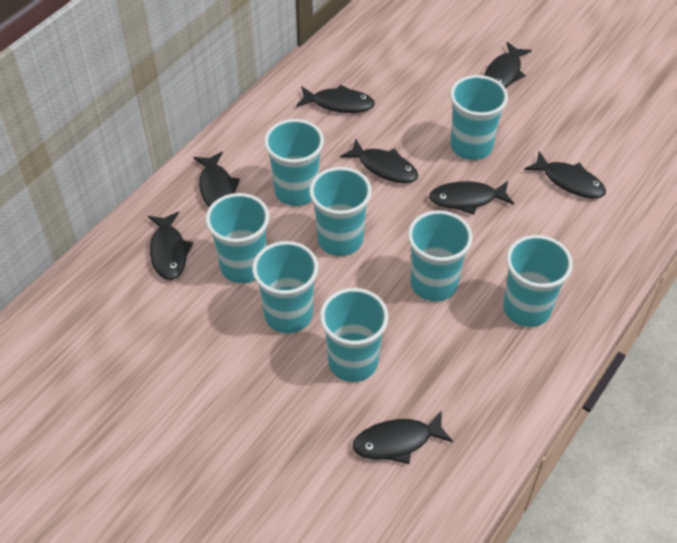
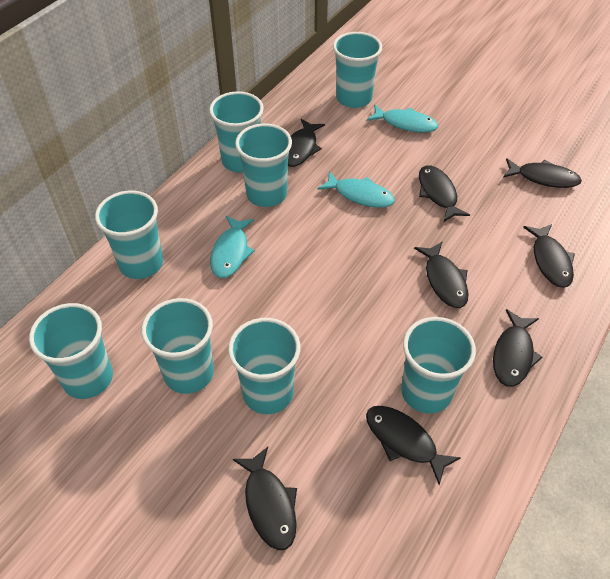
turquoise fish: none = 0 -> [210,216,255,278] [318,171,395,208] [367,104,438,133] = 3

